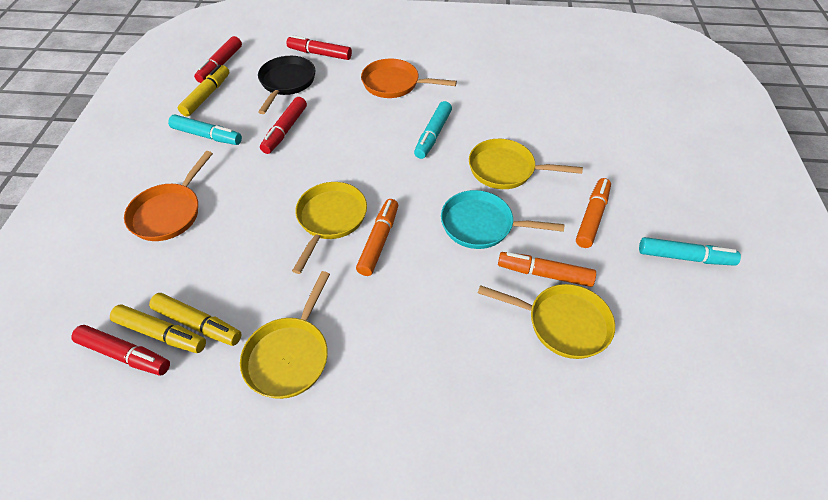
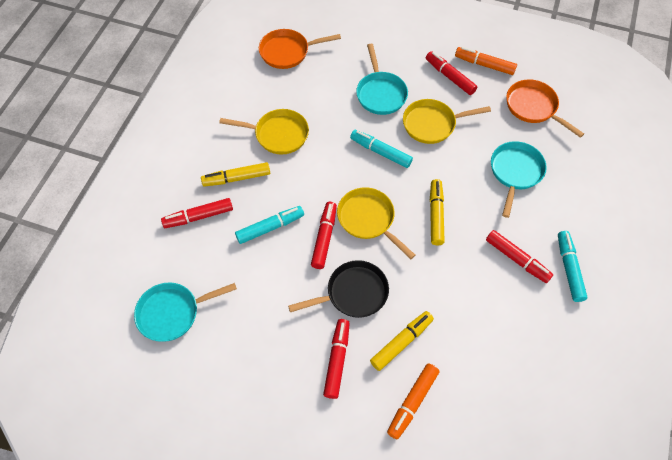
orange marker: [356,199,398,276] [498,252,596,287] [576,178,611,248] = 3 -> [387,363,439,439] [455,47,517,75] = 2
red marker: [71,325,170,376] [194,36,242,83] [260,97,307,154] [287,35,352,60] = 4 -> [161,198,233,228] [311,202,337,269] [323,319,350,399] [426,51,477,95] [486,230,553,283] = 5
turquoise pan: [441,190,564,249] = 1 -> [134,282,237,342] [356,44,408,115] [491,141,547,218] = 3
yellow pan: [240,271,330,399] [292,182,367,274] [469,139,583,189] [478,284,615,359] = 4 -> [219,109,309,154] [337,187,415,259] [403,99,491,144] = 3

